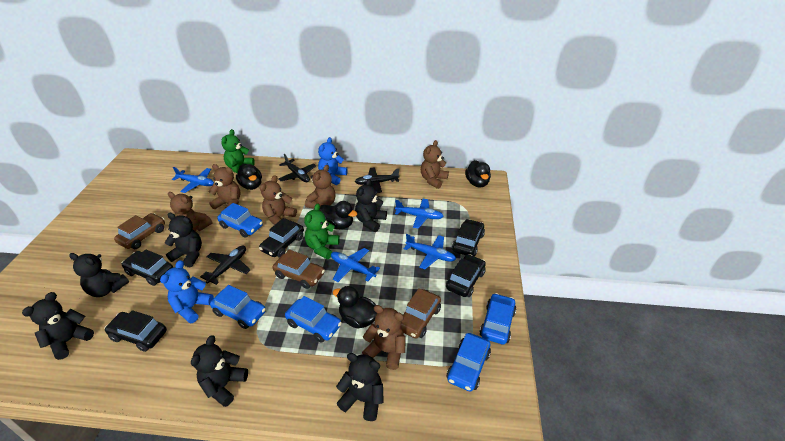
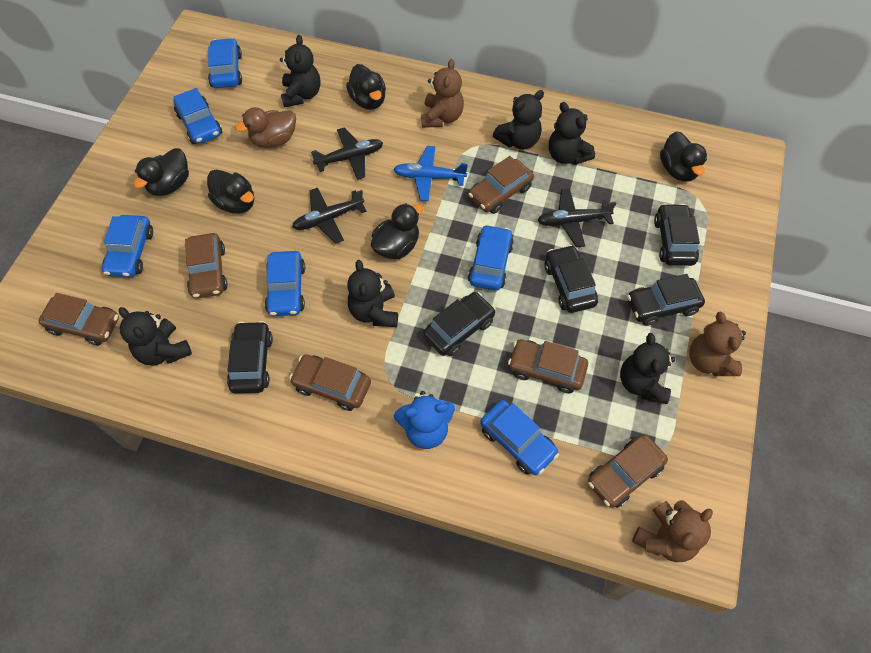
black duck: [236,164,262,190] [319,201,358,229] [333,286,377,328] [465,160,491,187] = 4 -> [134,148,189,196] [207,170,254,214] [346,64,386,110] [371,203,423,259] [660,131,707,182] = 5
blue car: [210,285,266,329] [217,203,263,238] [285,296,342,343] [447,333,491,392] [479,293,516,344] = 5 -> [102,215,153,277] [173,88,222,145] [208,38,242,88] [265,251,305,316] [468,224,514,291] [480,400,559,475] = 6
blue plane: [172,167,214,193] [331,248,380,282] [395,199,444,229] [404,234,456,269] = 4 -> [393,146,468,201] = 1
blue teddy bear: [160,260,214,323] [318,137,348,185] = 2 -> [394,391,455,449] = 1
brown car: [114,213,165,249] [273,249,325,289] [401,288,441,339] = 3 -> [39,293,119,346] [185,233,228,298] [289,354,371,411] [468,156,534,214] [508,339,588,393] [588,434,668,508] = 6
brown duck: none = 0 -> [235,107,296,148] = 1
brown teddy bear: [168,192,213,231] [209,164,240,209] [260,175,297,225] [305,165,336,208] [362,305,405,370] [421,140,449,189] = 6 -> [421,59,464,128] [632,500,713,562] [689,312,746,376] = 3
green teddy bear: [221,129,255,173] [304,204,340,259] = 2 -> none = 0

